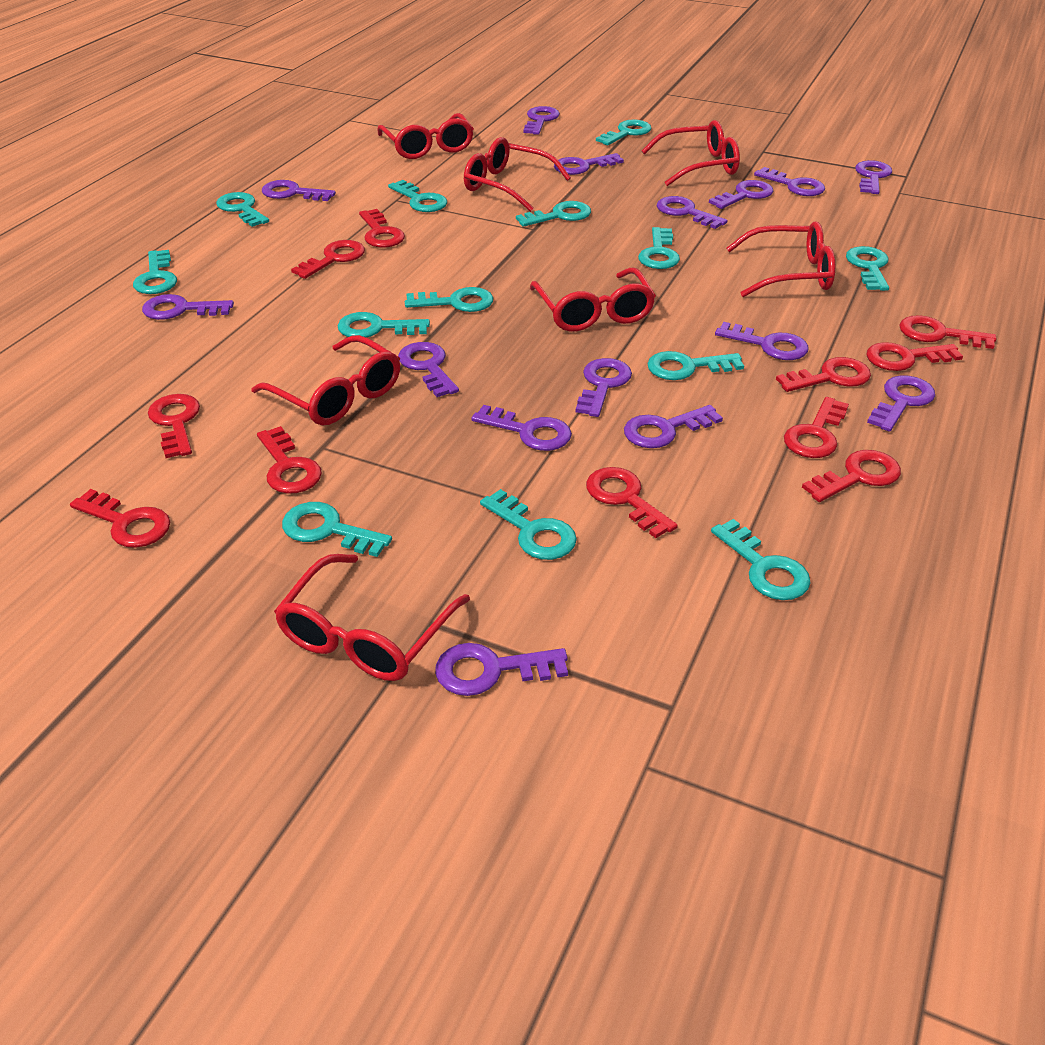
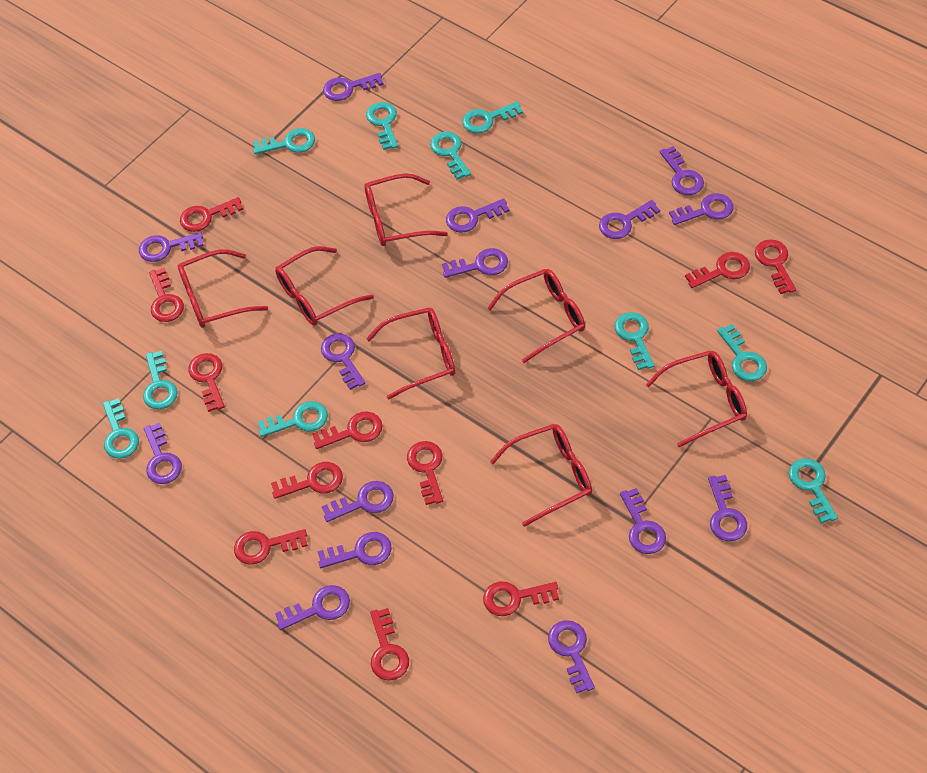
turquoise key: [133,250,177,294] [216,192,269,227] [282,502,392,557] [338,312,430,337] [388,180,447,212] [405,287,493,312] [480,489,577,560] [516,201,591,227] [596,119,652,145] [638,227,680,269] [647,351,744,380] [711,519,811,600] [846,246,889,291] = 13 -> [103,398,139,459] [143,351,178,409] [253,128,315,154] [258,401,328,437] [366,102,398,150] [430,132,471,180] [462,102,523,134] [615,312,655,370] [717,324,767,381] [789,458,838,523] = 10

